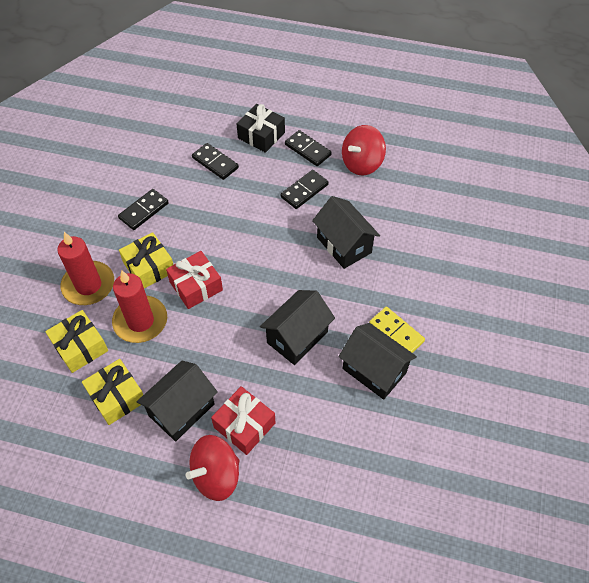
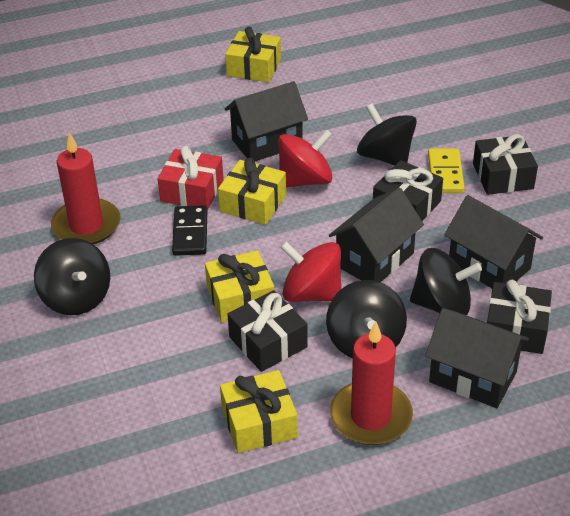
black domino: [118,189,169,230] [192,143,239,180] [281,170,329,209] [285,130,332,166] = 4 -> [172,205,207,256] = 1
black gift: [237,104,285,153] = 1 -> [227,290,308,372] [373,160,443,221] [473,134,538,195] [487,280,552,354] = 4
black spinning top: none = 0 -> [34,238,110,315] [326,280,407,358] [357,104,417,166] [410,248,482,315] = 4
red gift: [166,251,223,309] [211,386,276,455] = 2 -> [158,146,224,210] = 1
yellow gift: [45,310,108,373] [82,359,143,425] [119,232,173,289] = 3 -> [205,250,274,323] [218,158,286,225] [220,370,298,453] [225,27,281,82] = 4

